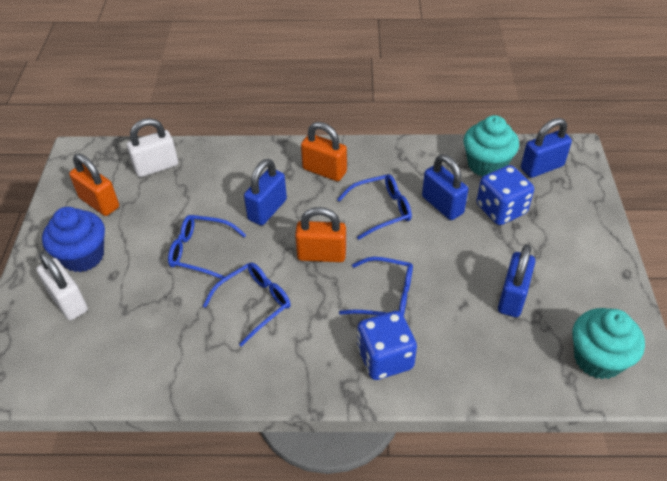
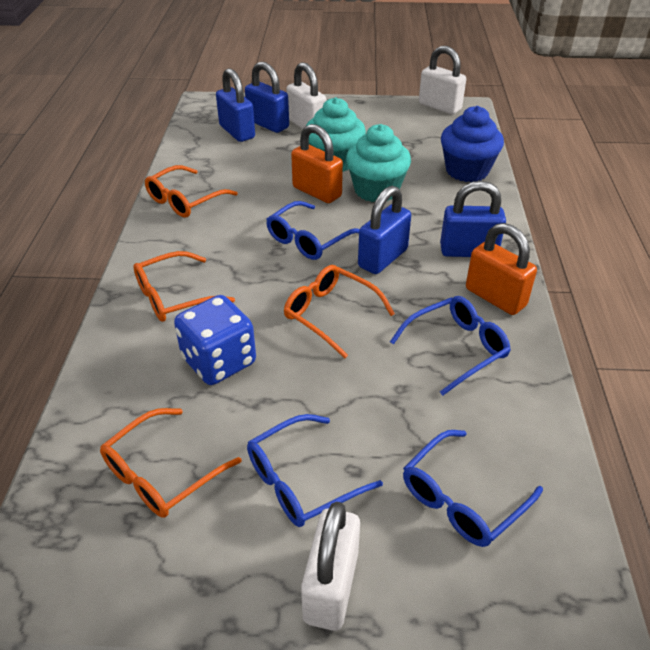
blue dice: [357,311,417,380] [477,165,534,225] = 2 -> [174,295,256,385] = 1
orange glasses: none = 0 -> [100,408,242,518] [133,251,235,322] [145,165,238,217] [284,265,395,358] = 4
orange padlock: [69,153,119,216] [295,207,346,262] [301,122,347,181] = 3 -> [291,124,343,203] [466,223,537,315] = 2
white padlock: [36,251,88,320] [127,118,178,177] = 2 -> [286,62,326,129] [301,502,360,631] [419,46,466,114] = 3

